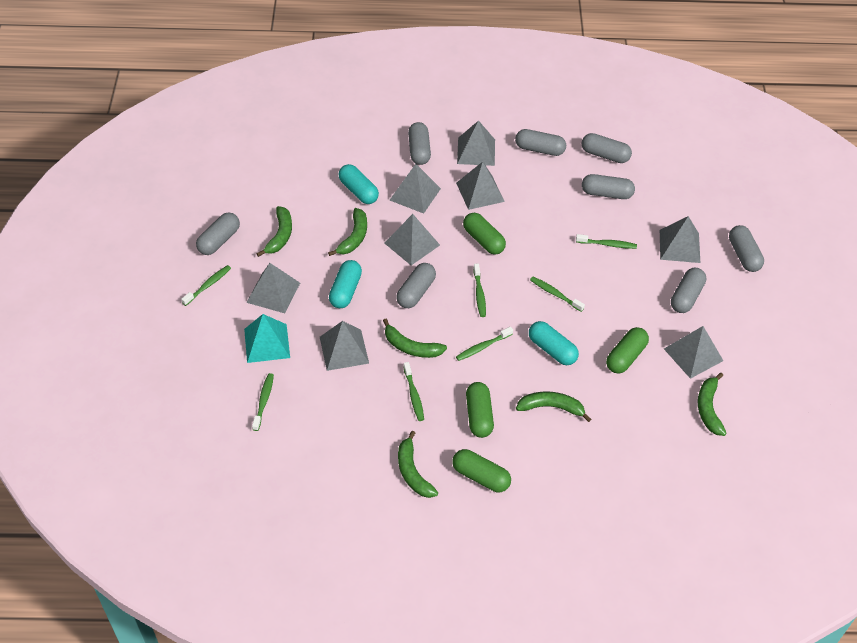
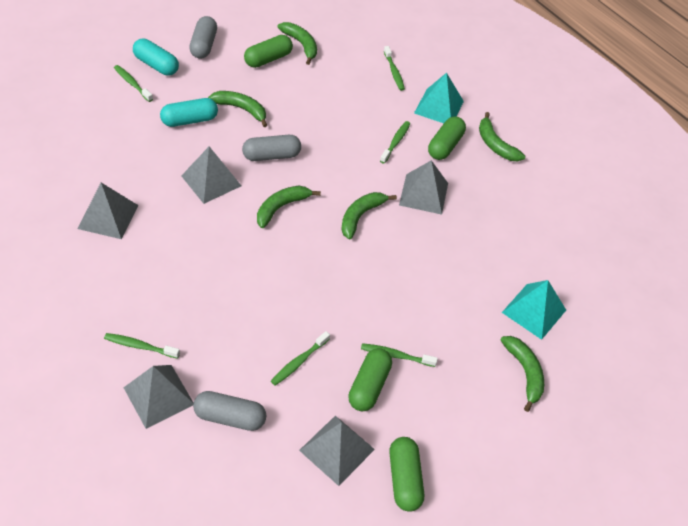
green toothbrush: [181,265,231,306] [252,373,274,431] [403,362,424,421] [456,327,513,361] [473,264,486,317] [530,277,585,312] [576,234,637,249] = 7 -> [104,333,180,359] [114,65,153,102] [271,331,330,386] [361,343,438,367] [380,121,410,164] [384,46,405,91] = 6
grey capsule: [196,213,240,255] [396,263,436,308] [408,122,431,165] [515,129,566,156] [582,133,632,163] [582,174,635,199] [671,268,706,313] [729,225,764,272] = 8 -> [189,16,217,59] [193,391,266,431] [242,135,301,161] = 3
grey pyramid: [246,263,300,313] [320,321,369,371] [385,214,440,265] [390,164,441,214] [456,162,505,210] [457,121,495,166] [660,216,700,263] [664,326,723,379] = 8 -> [78,183,139,239] [123,365,194,429] [181,146,241,204] [299,416,375,486] [399,160,448,215] = 5
turquoise capsule: [329,260,362,308] [339,164,379,204] [529,321,579,365] = 3 -> [133,39,179,76] [160,98,218,127] = 2
turquoise pyramid: [244,314,290,363] = 1 -> [414,73,464,123] [502,280,566,340] = 2

